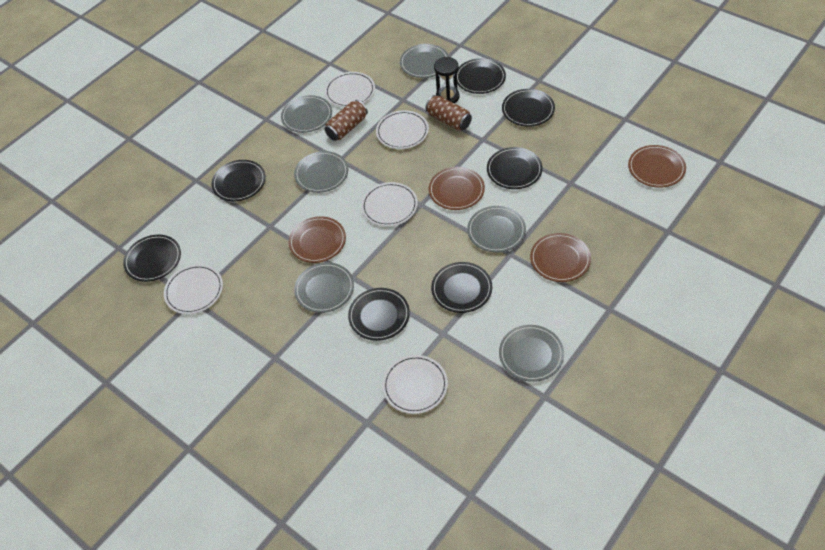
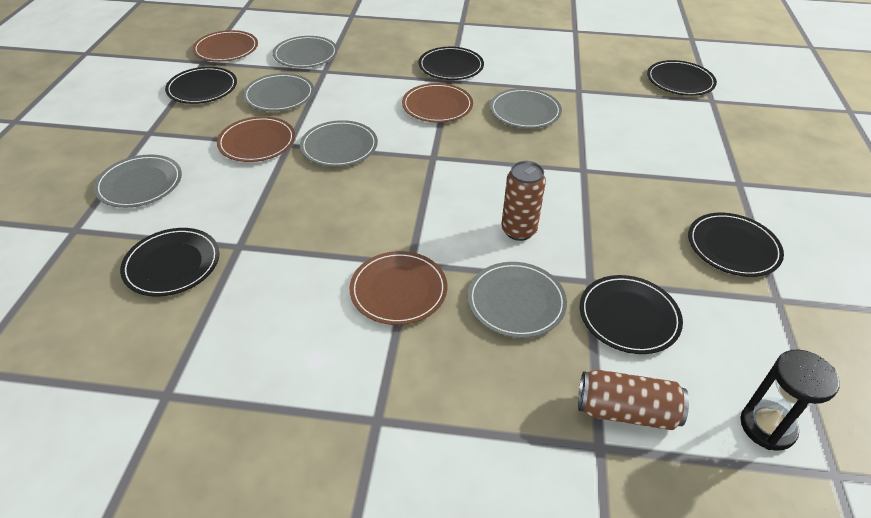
black plate: [123,235,181,282] [211,160,266,201] [348,288,410,341] [431,262,492,313] [457,58,506,94] [487,147,543,189] [502,89,555,127] = 7 -> [120,228,219,296] [165,67,237,104] [419,47,484,80] [580,275,683,354] [647,60,717,96] [688,213,784,277] = 6
white plate: [164,264,223,314] [325,72,375,107] [361,182,418,226] [376,110,429,149] [382,355,448,414] = 5 -> none = 0

